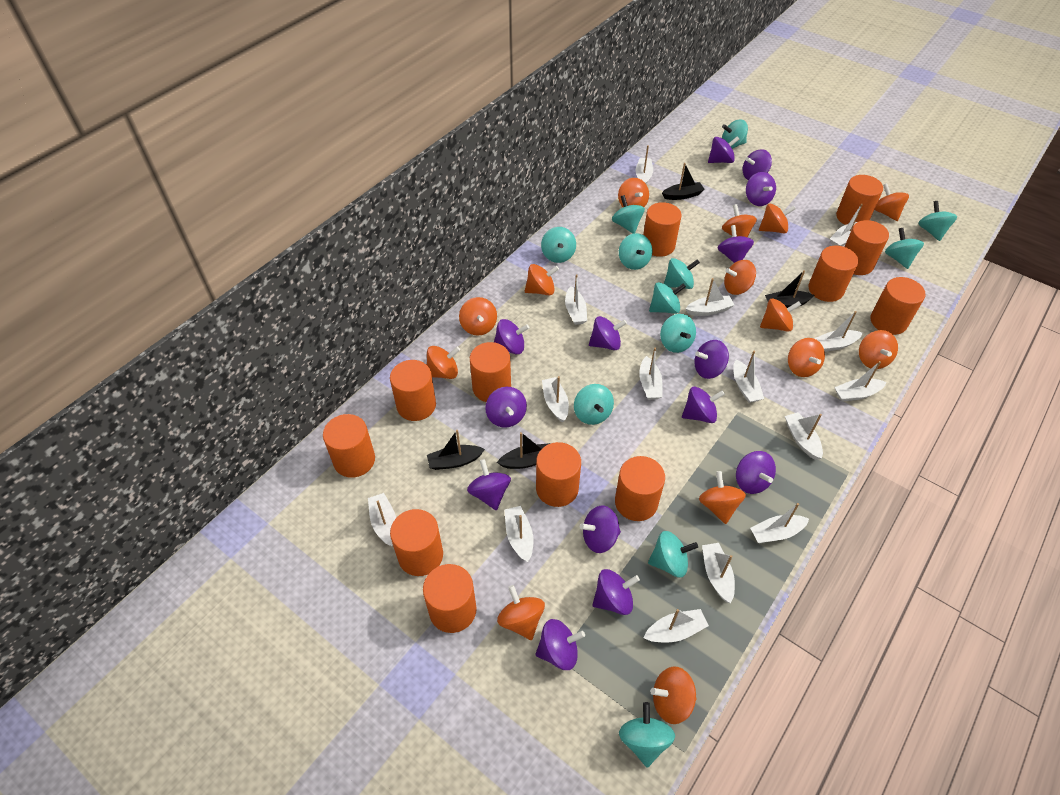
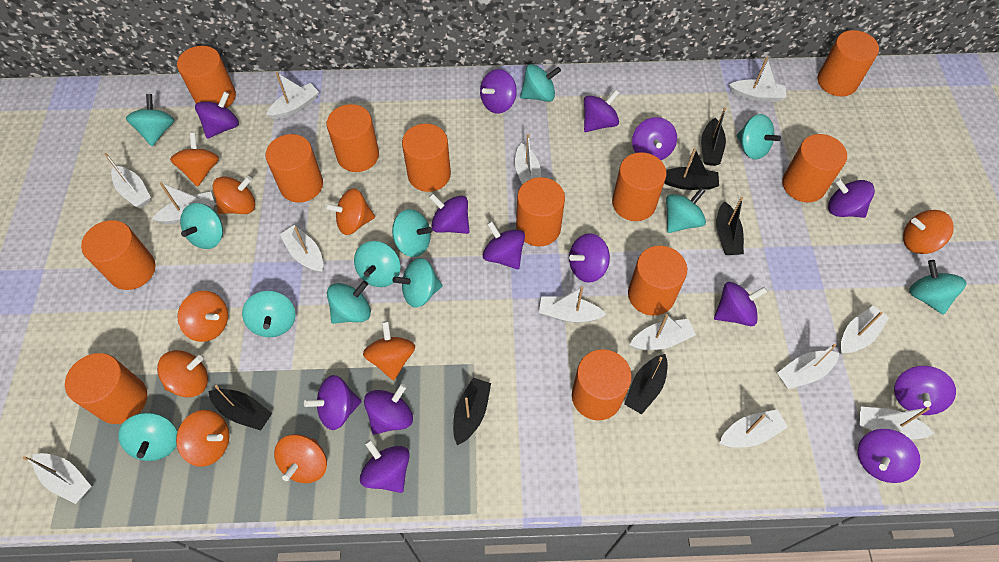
black boat: [427,430,485,470] [497,432,551,469] [662,163,705,200] [765,270,814,308] = 4 -> [208,385,272,431] [453,378,491,445] [624,354,668,415] [664,148,719,190] [701,107,726,166] [716,197,744,255] = 6
orange spinning top: [427,346,460,379] [459,297,497,336] [497,585,545,640] [525,264,559,295] [618,178,649,207] [650,666,696,724] [699,471,746,524] [722,204,757,237] [724,260,756,295] [759,204,796,233] [760,298,801,332] [788,338,825,377] [859,330,898,369] [874,183,909,221] = 14 -> [157,350,208,397] [170,133,219,187] [176,410,229,467] [177,291,228,342] [213,176,255,214] [274,434,327,483] [325,188,375,235] [363,321,416,380] [903,210,954,254] = 9
white boat: [368,493,396,546] [504,506,533,562] [542,376,569,423] [565,274,587,325] [636,145,653,184] [639,348,663,400] [643,609,709,643] [685,278,734,316] [702,543,735,603] [733,351,764,403] [750,503,809,543] [785,412,823,460] [814,311,863,352] [830,204,863,246] [834,361,887,402] = 15 -> [23,453,91,504] [105,153,151,208] [152,182,215,224] [266,72,319,119] [280,225,323,273] [515,134,541,185] [539,286,606,323] [630,314,696,350] [719,409,788,447] [729,57,786,102] [777,344,839,389] [840,305,889,354] [860,406,934,440] = 13

